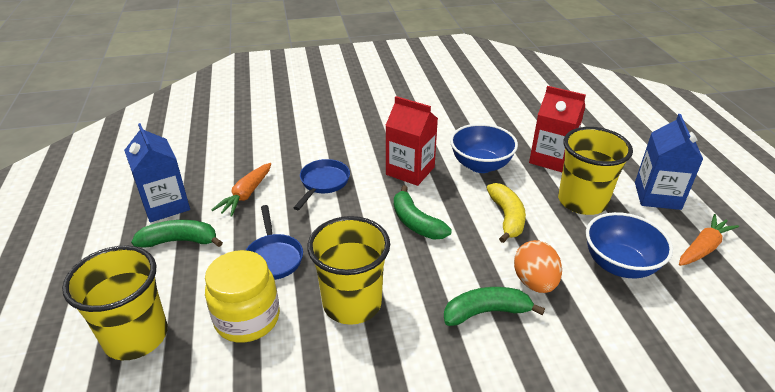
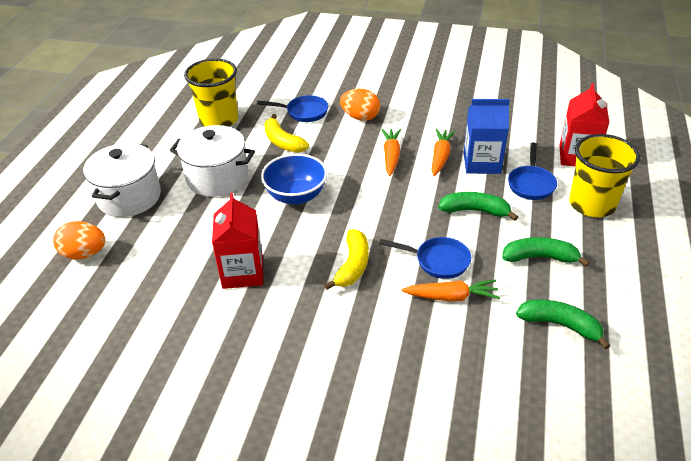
blue bowl: [450,124,518,173] [586,212,673,278] = 2 -> [261,153,328,205] = 1
blue carton: [124,123,190,223] [635,114,703,210] = 2 -> [463,99,510,174] = 1
blue pan: [246,205,303,280] [294,159,350,210] = 2 -> [257,95,328,122] [379,237,471,279] [508,142,557,200] = 3
orange carrot: [212,163,271,217] [679,214,739,266] = 2 -> [381,129,401,176] [402,280,500,301] [431,129,456,176] = 3
orange egg: [514,240,562,293] = 1 -> [53,221,105,259] [340,89,380,121] = 2
white pot: none = 0 -> [83,143,161,217] [170,125,255,197] = 2
yellow banana: [487,183,526,243] = 1 -> [264,114,309,153] [324,229,369,290] = 2
yellow cup: [62,246,168,360] [307,216,390,325] [558,127,633,215] = 3 -> [184,58,238,127] [569,134,640,218] = 2
yellow jar: [205,250,280,343] = 1 -> none = 0

